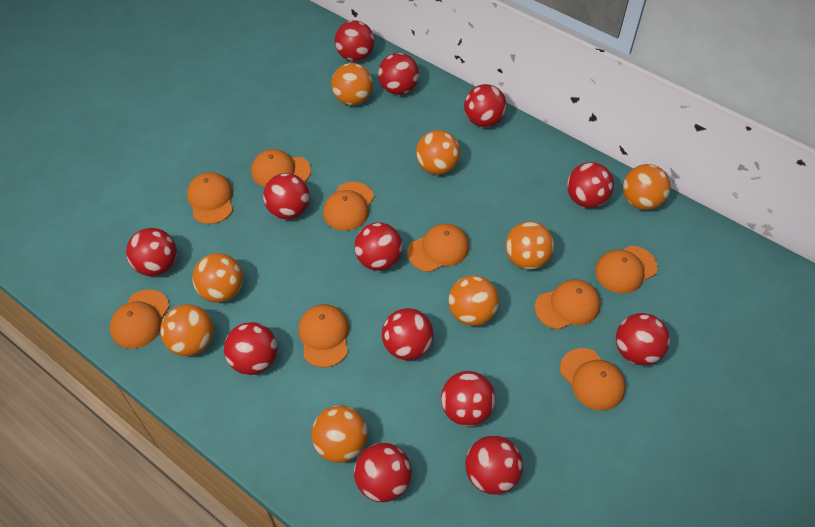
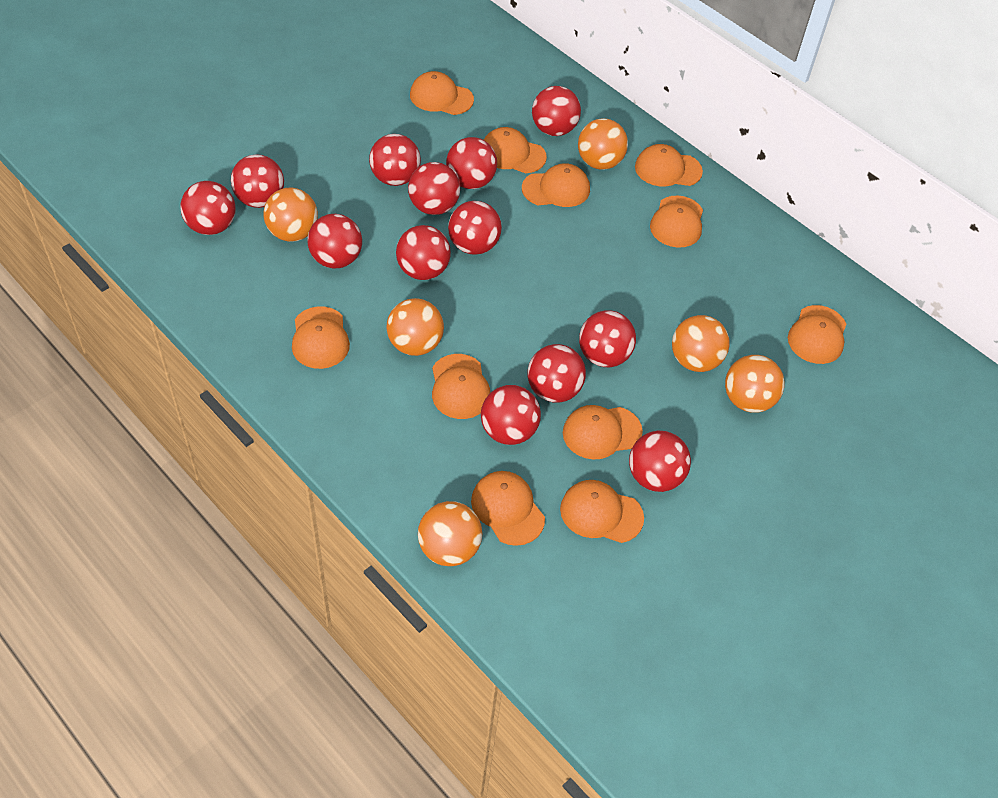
orange ball: [160,304,214,356] [192,253,243,303] [311,405,368,463] [331,63,373,105] [416,130,460,175] [448,275,499,326] [505,221,554,270] [623,164,671,210] = 8 -> [263,188,318,242] [387,298,444,356] [418,501,482,566] [578,118,628,170] [672,315,730,372] [725,355,784,412] = 6
orange cap: [110,289,170,349] [187,172,233,224] [251,149,311,187] [298,304,349,367] [323,182,374,231] [407,224,469,272] [535,279,601,330] [560,348,626,411] [595,246,657,294] = 9 -> [292,306,350,369] [410,71,474,115] [432,354,490,419] [471,471,545,546] [484,127,547,173] [522,163,590,207] [560,480,644,543] [563,405,643,459] [635,144,703,186] [650,195,703,248] [788,305,847,364] = 11

